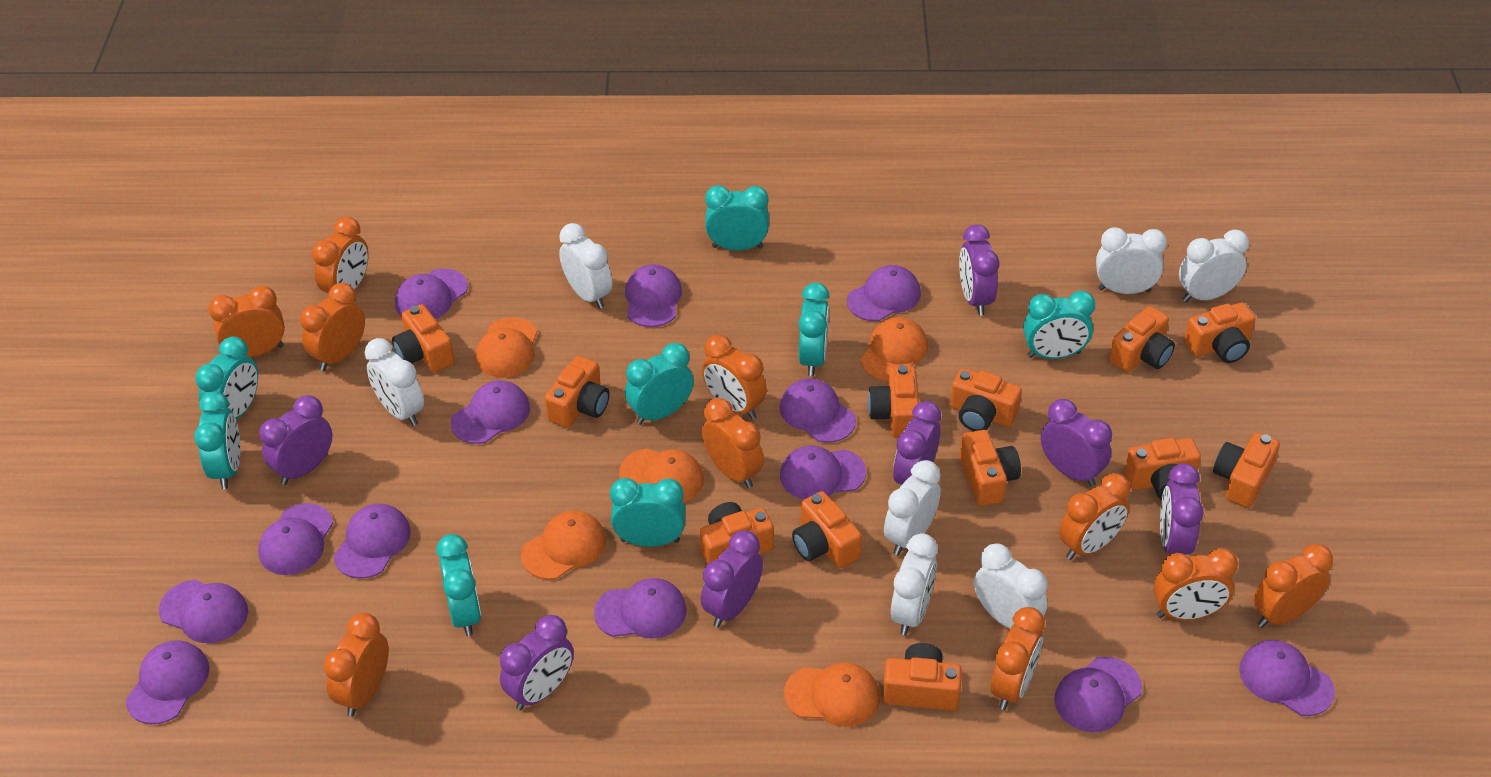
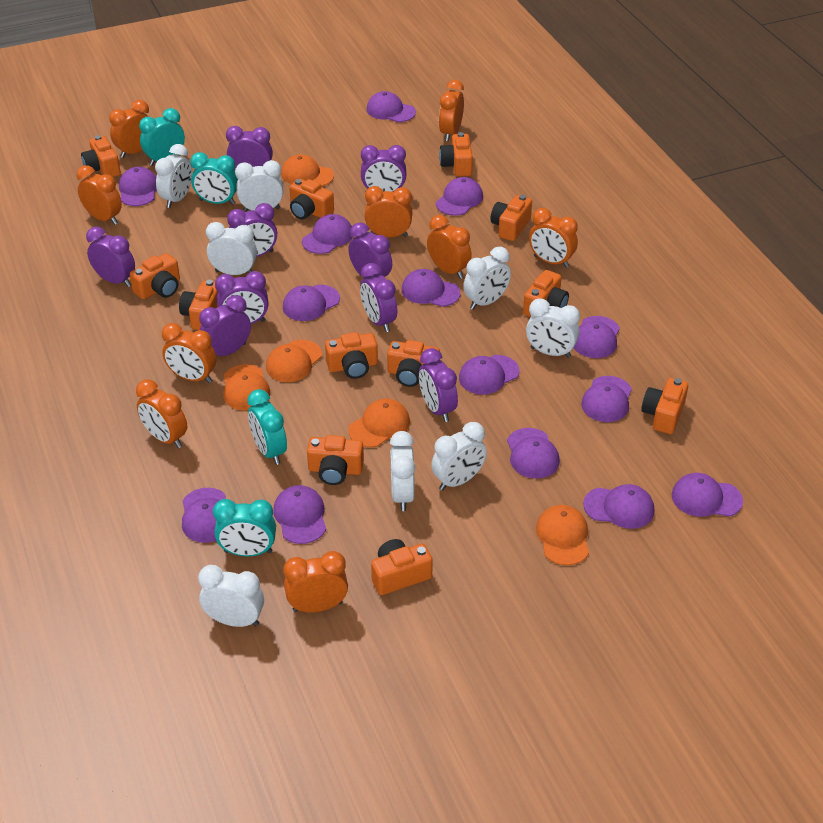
orange clock: [208,286,285,357] [300,283,365,371] [312,217,368,293] [323,613,389,717] [702,335,767,420] [702,398,764,488] [991,607,1045,710] [1059,473,1130,560] [1153,548,1238,620] [1253,544,1333,628] = 10 -> [77,165,122,225] [109,100,149,158] [136,379,187,448] [162,323,216,383] [284,551,348,612] [365,186,413,237] [427,215,472,279] [439,80,464,141] [529,208,578,268] = 9
purple cap: [126,640,210,724] [159,579,248,643] [258,503,333,575] [334,504,411,579] [395,269,468,319] [451,380,530,444] [594,578,687,638] [625,264,682,327] [779,378,856,443] [780,445,866,499] [847,265,921,321] [1054,656,1142,732] [1239,640,1335,716] = 13 -> [119,167,157,206] [182,488,226,543] [273,485,326,544] [283,285,340,321] [302,214,353,254] [366,91,416,122] [402,269,460,307] [436,177,483,216] [459,355,520,395] [507,428,560,479] [574,316,620,358] [581,376,632,422] [583,484,654,529] [672,473,743,517] = 14
purple clock: [259,395,332,485] [500,615,574,711] [701,530,763,627] [893,401,941,485] [959,224,999,316] [1041,399,1112,487] [1160,463,1204,555] = 7 -> [86,227,135,287] [199,295,251,356] [215,271,268,324] [226,126,273,169] [227,203,277,257] [348,222,392,278] [360,263,397,332] [361,145,406,192] [419,348,458,422] = 9
turquoise clock: [194,391,240,489] [195,337,258,420] [436,534,481,636] [610,478,686,547] [625,343,694,425] [705,185,769,251] [798,283,830,376] [1023,291,1095,359] = 8 -> [139,108,185,166] [190,152,238,205] [213,499,276,556] [247,389,287,465] = 4
white clock: [365,338,424,426] [559,223,612,309] [884,460,941,555] [891,533,937,635] [974,544,1048,629] [1096,227,1167,294] [1179,229,1249,302] = 7 -> [155,144,192,208] [198,565,264,627] [206,222,257,275] [235,160,283,212] [390,431,415,511] [431,422,487,491] [463,247,511,310] [526,298,580,358] = 8

